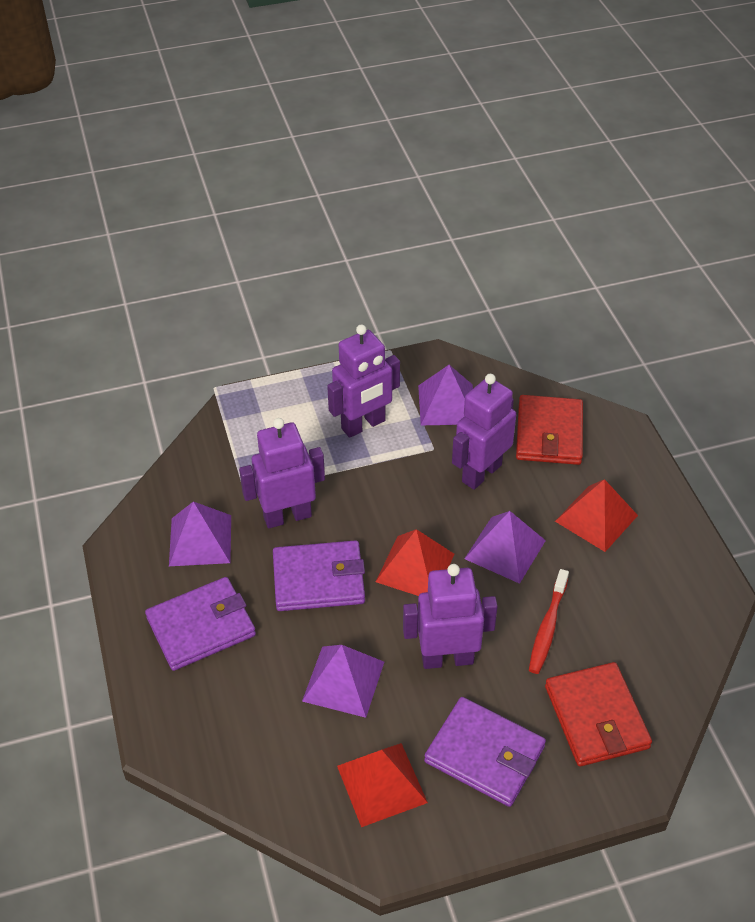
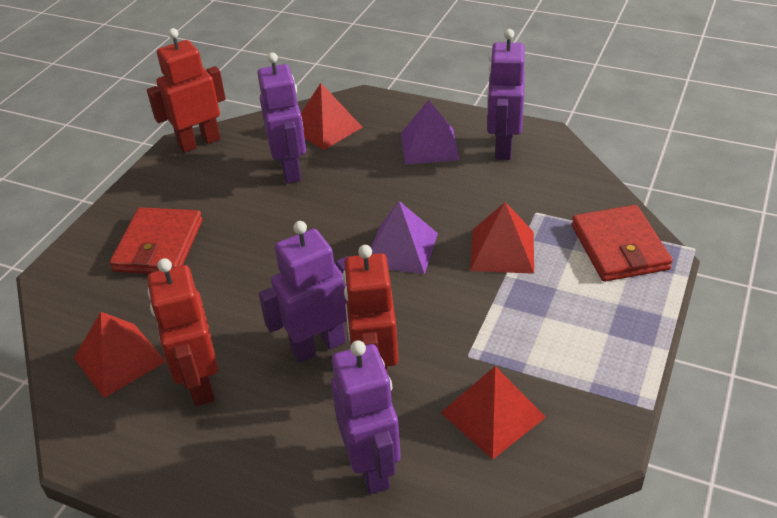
purple pyramid: [169,501,231,566] [302,645,384,718] [418,365,473,425] [464,511,546,584] = 4 -> [371,201,438,274] [401,100,460,165] = 2
purple wallet: [145,577,256,671] [273,540,365,611] [424,697,546,807] = 3 -> none = 0
red pyramid: [337,743,428,827] [376,529,454,596] [555,479,638,552] = 3 -> [74,312,166,398] [301,83,363,150] [441,366,546,459] [470,202,534,274] = 4
red robot: none = 0 -> [147,28,226,153] [147,258,218,406] [343,245,399,374] = 3
red toothbrush: [529,569,569,674] = 1 -> none = 0

